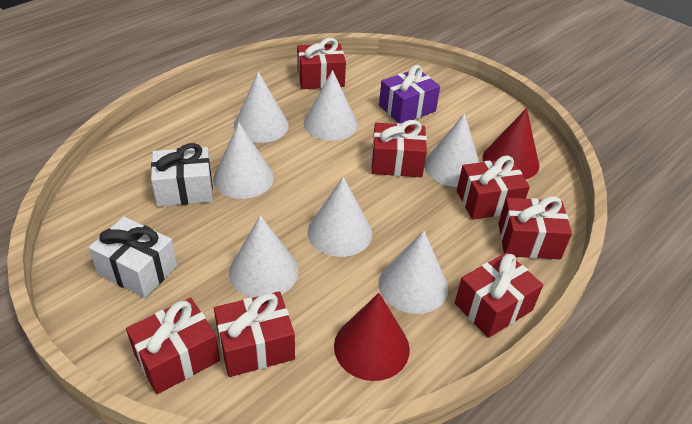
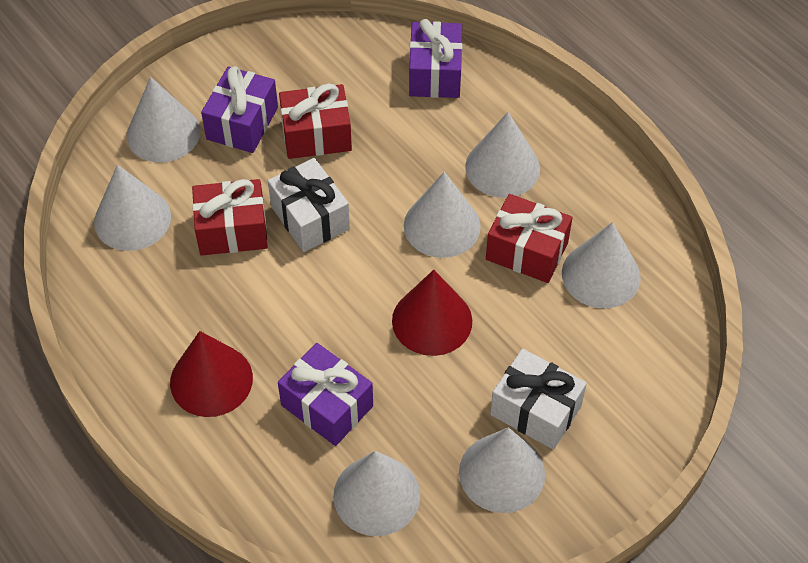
purple gift: [379,65,440,123] = 1 -> [201,66,278,153] [278,343,373,446] [409,19,463,98] = 3
red gift: [126,297,220,394] [214,291,295,377] [297,38,346,89] [371,120,427,177] [455,252,543,338] [457,156,530,220] [498,196,572,259] = 7 -> [192,179,268,256] [279,83,352,159] [486,194,573,283] = 3

